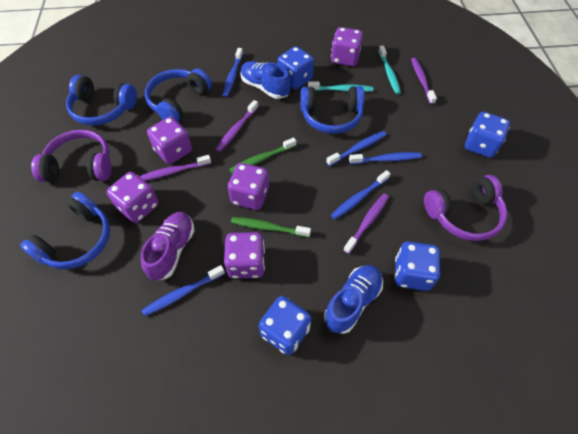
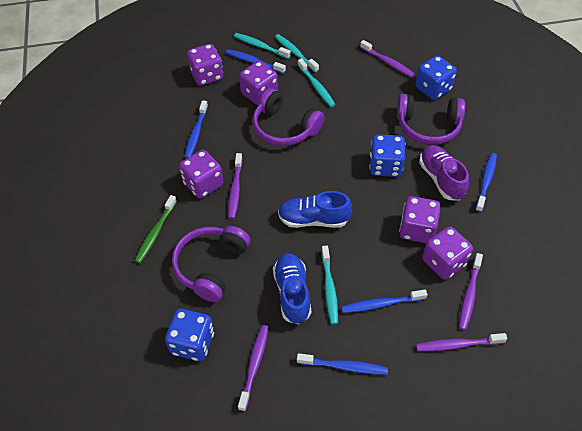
blue dice: [259,296,312,355] [277,46,314,89] [394,241,440,291] [465,112,510,158] = 4 -> [165,309,214,361] [369,134,405,177] [415,56,457,100] = 3
blue headphones: [20,192,110,269] [66,75,137,126] [145,69,212,122] [300,86,365,134] = 4 -> none = 0
green toothbrush: [229,137,296,174] [231,217,311,237] = 2 -> [135,195,177,263] = 1
purple headphones: [31,130,111,182] [424,175,508,241] = 2 -> [172,226,250,302] [253,88,324,146] [397,94,465,145] = 3
purple toothbrush: [139,155,211,181] [215,100,258,152] [343,194,389,254] [411,58,437,105] = 4 -> [228,153,243,219] [238,325,269,411] [360,40,415,78] [416,333,507,351] [459,253,483,330] = 5
turquoise toothbrush: [308,81,373,92] [378,46,401,94] = 2 -> [234,33,291,59] [275,34,319,72] [298,58,335,107] [321,246,338,325] = 4

